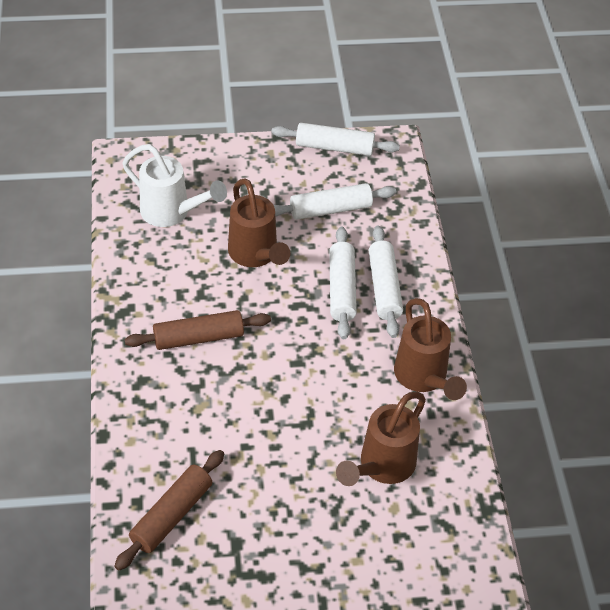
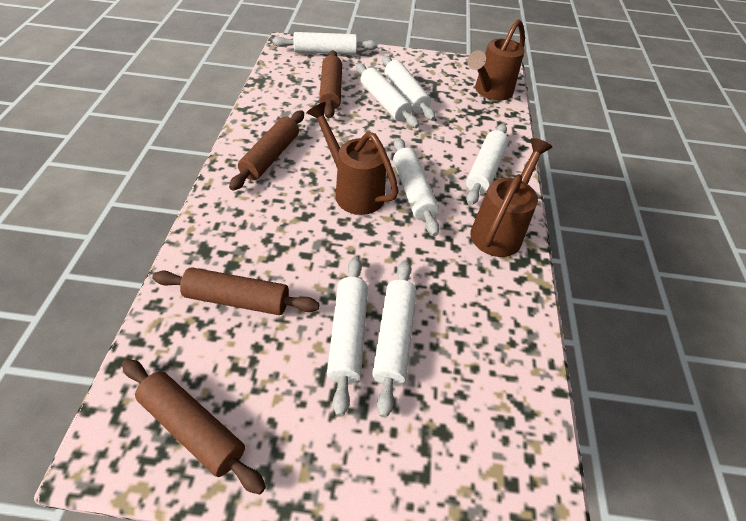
brown rolling pin: [114,450,224,571] [125,310,271,350] = 2 -> [122,359,266,495] [152,267,320,315] [229,110,304,191] [319,50,342,118] = 4
white rolling pin: [271,123,400,156] [274,183,396,220] [329,227,357,339] [369,226,403,338] = 4 -> [273,32,378,55] [327,257,368,416] [356,63,419,128] [372,260,416,418] [382,55,435,121] [393,138,439,236] [466,124,508,205] = 7
white watering can: [123,144,227,227] = 1 -> none = 0

